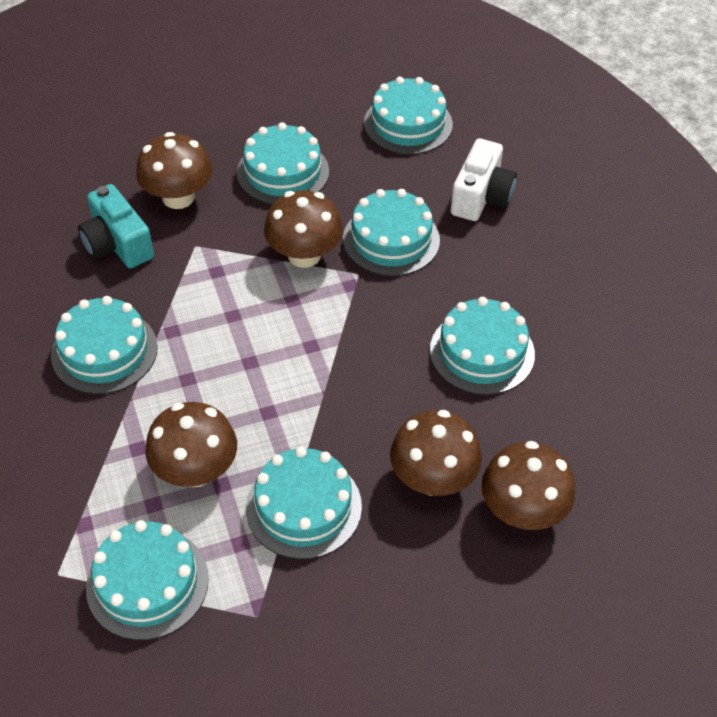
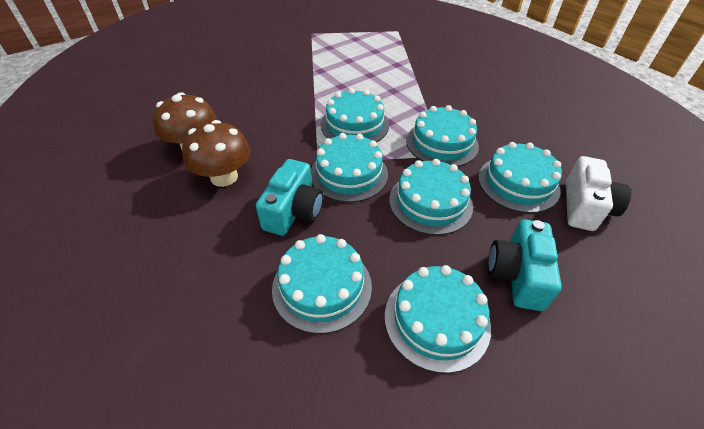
brown mushroom: [136,132,212,209] [145,402,237,487] [264,190,343,268] [390,410,482,496] [481,441,575,530] = 5 -> [153,92,217,150] [182,120,250,187] = 2
turquoise camera: [78,184,154,268] = 1 -> [256,159,323,236] [488,219,562,311] = 2

